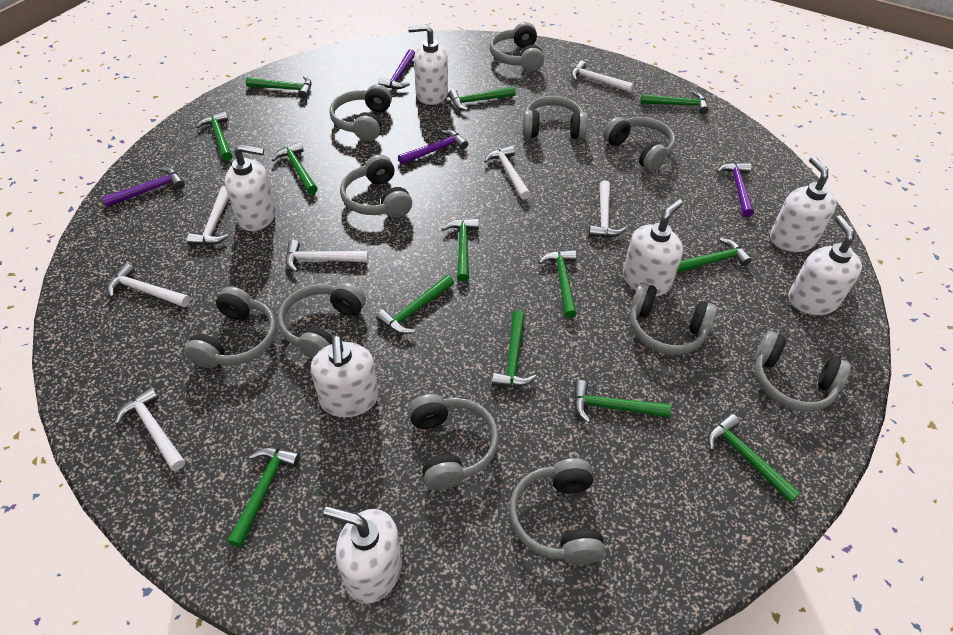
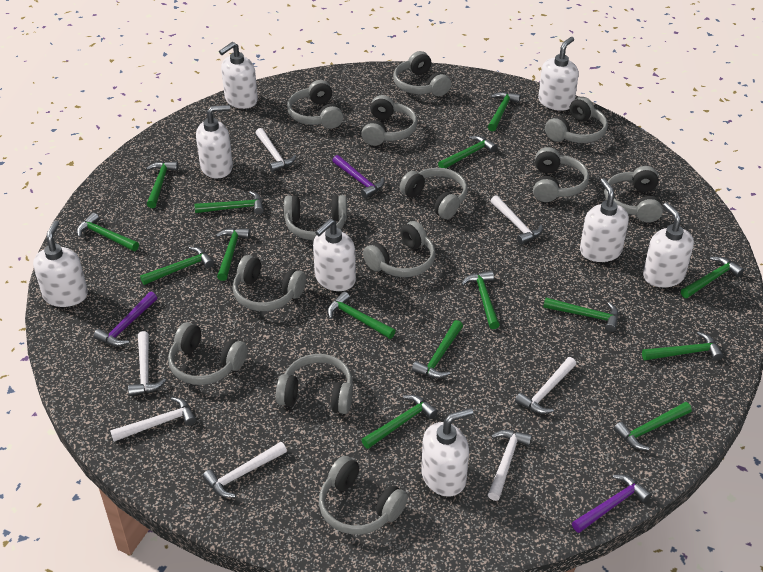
green hammer: [196,111,233,161] [227,448,300,547] [245,76,312,99] [272,142,318,194] [376,275,454,334] [442,219,479,282] [448,87,516,111] [492,310,537,387] [539,250,577,318] [574,380,671,423] [641,91,709,114] [676,238,752,273] [708,414,801,503] = 13 -> [77,213,139,251] [140,247,214,285] [146,161,178,208] [194,191,264,215] [216,228,250,281] [327,291,396,339] [361,395,438,449] [412,320,463,378] [438,136,497,168] [461,271,500,329] [488,92,521,131] [543,298,618,332] [614,402,692,450] [642,331,723,361] [681,256,744,298] = 15
grey headphones: [184,287,277,368] [278,282,366,359] [329,84,392,141] [340,154,412,218] [409,394,499,491] [490,22,544,72] [509,458,605,565] [523,96,588,139] [603,117,676,171] [630,282,717,355] [755,331,851,412] = 11 -> [168,322,248,385] [232,255,306,311] [276,354,353,414] [284,195,347,240] [287,80,343,129] [319,456,408,535] [361,95,417,146] [363,221,436,277] [393,51,451,96] [400,168,468,219] [533,147,589,202] [545,97,608,143] [604,166,663,223] = 13
purple hammer: [101,167,185,207] [378,49,415,89] [398,129,468,165] [717,163,754,217] = 4 -> [93,292,157,346] [332,155,384,198] [572,474,652,533] = 3
white soap dispenser: [225,144,276,231] [311,335,378,417] [323,506,402,604] [408,25,448,105] [623,199,683,296] [770,156,837,252] [788,215,862,315] = 7 -> [33,220,88,307] [196,105,233,179] [219,42,258,109] [313,219,356,291] [421,408,473,497] [538,37,579,111] [580,178,629,262] [643,203,694,287] = 8

